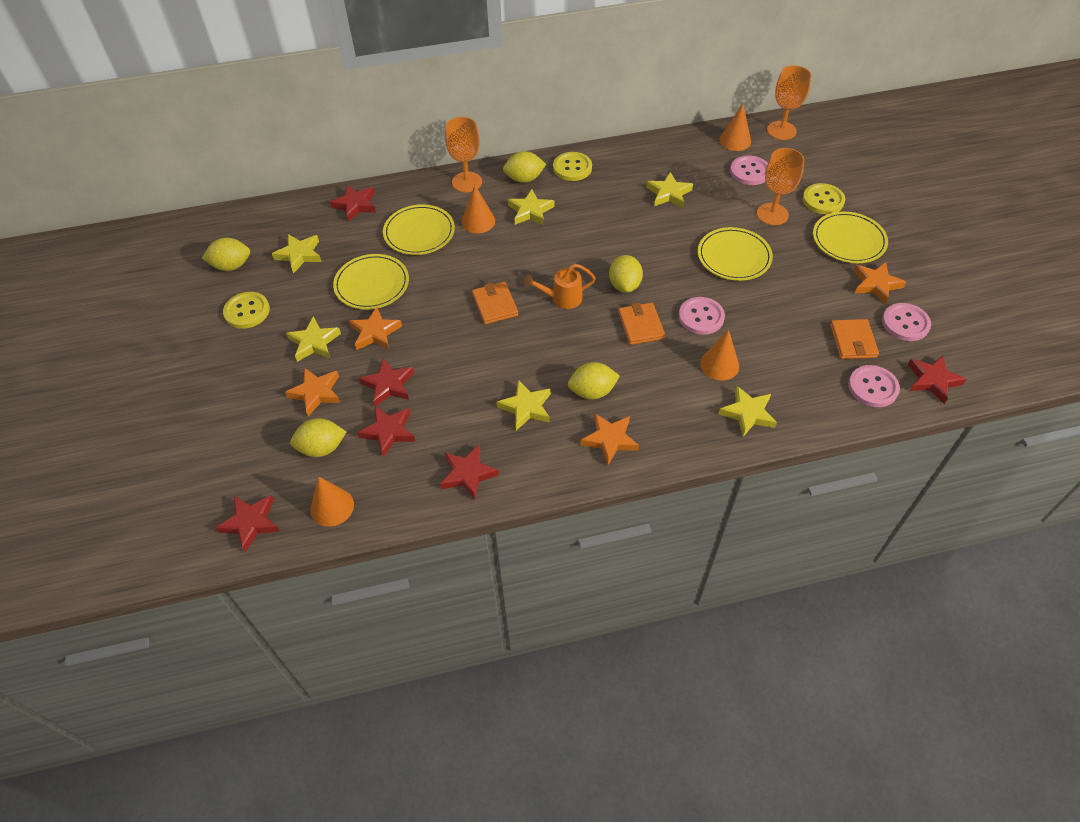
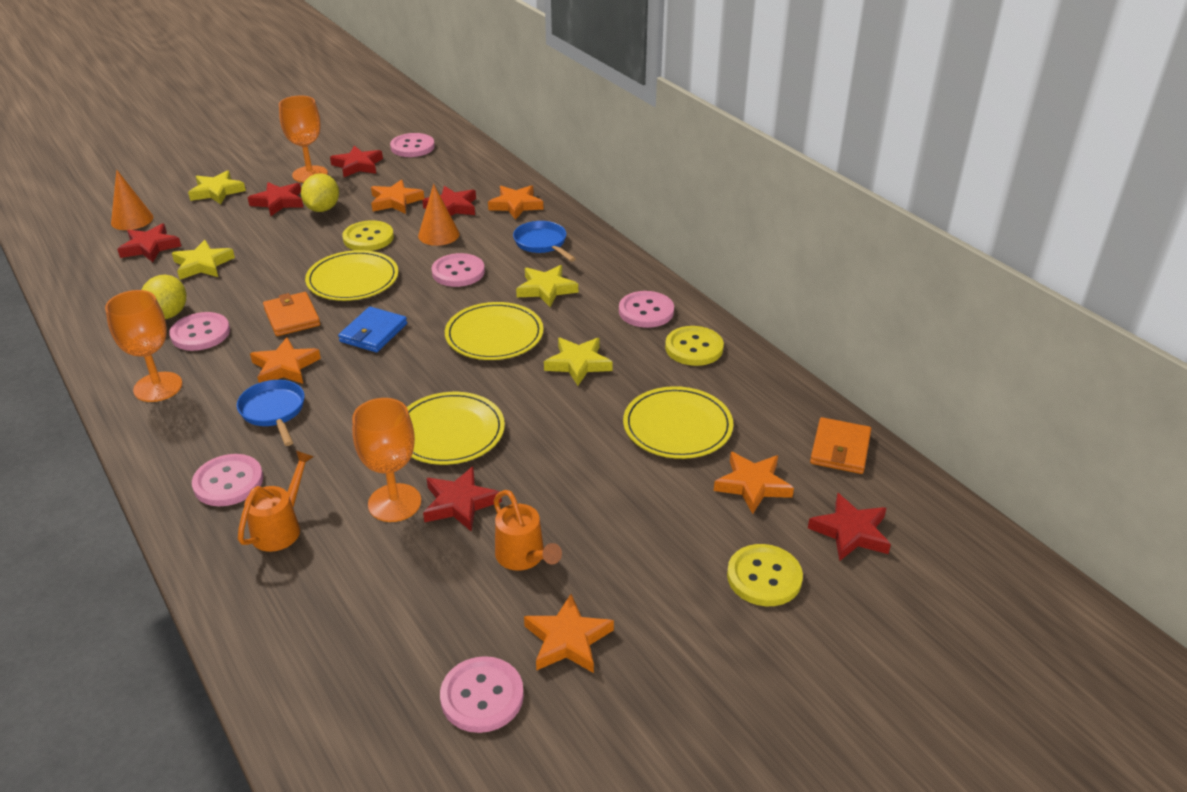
blue pan: none = 0 -> [237,380,305,446] [513,221,576,262] = 2
blue wallet: none = 0 -> [338,307,407,353] = 1
orange cone: [310,476,354,527] [462,185,495,233] [700,330,739,381] [719,104,751,151] = 4 -> [111,170,153,230] [418,184,460,246] = 2
orange star: [285,368,341,416] [349,307,402,350] [581,414,639,465] [854,262,906,304] = 4 -> [250,337,321,384] [371,179,424,214] [488,185,544,220] [524,594,614,673] [714,452,794,514] = 5
orange wallet: [472,282,518,324] [618,302,665,345] [830,319,879,359] = 3 -> [263,292,320,336] [810,417,871,474] = 2
orange watering can: [524,264,596,309] = 1 -> [238,451,314,552] [494,490,562,571] = 2
pink button: [679,297,725,335] [730,156,768,185] [848,365,900,407] [882,303,931,341] = 4 -> [169,312,230,351] [192,454,263,506] [390,133,435,157] [431,253,485,287] [440,656,524,733] [619,291,674,328] = 6
yellow lemon: [202,238,250,271] [290,418,346,457] [503,151,546,183] [568,362,620,399] [609,255,643,293] = 5 -> [142,275,186,319] [301,173,339,212] = 2
yellow star: [272,234,322,274] [286,316,341,362] [497,380,551,431] [508,189,554,225] [646,172,693,208] [718,386,777,437] = 6 -> [172,240,235,280] [188,170,246,204] [516,265,578,307] [544,338,613,386] = 4

